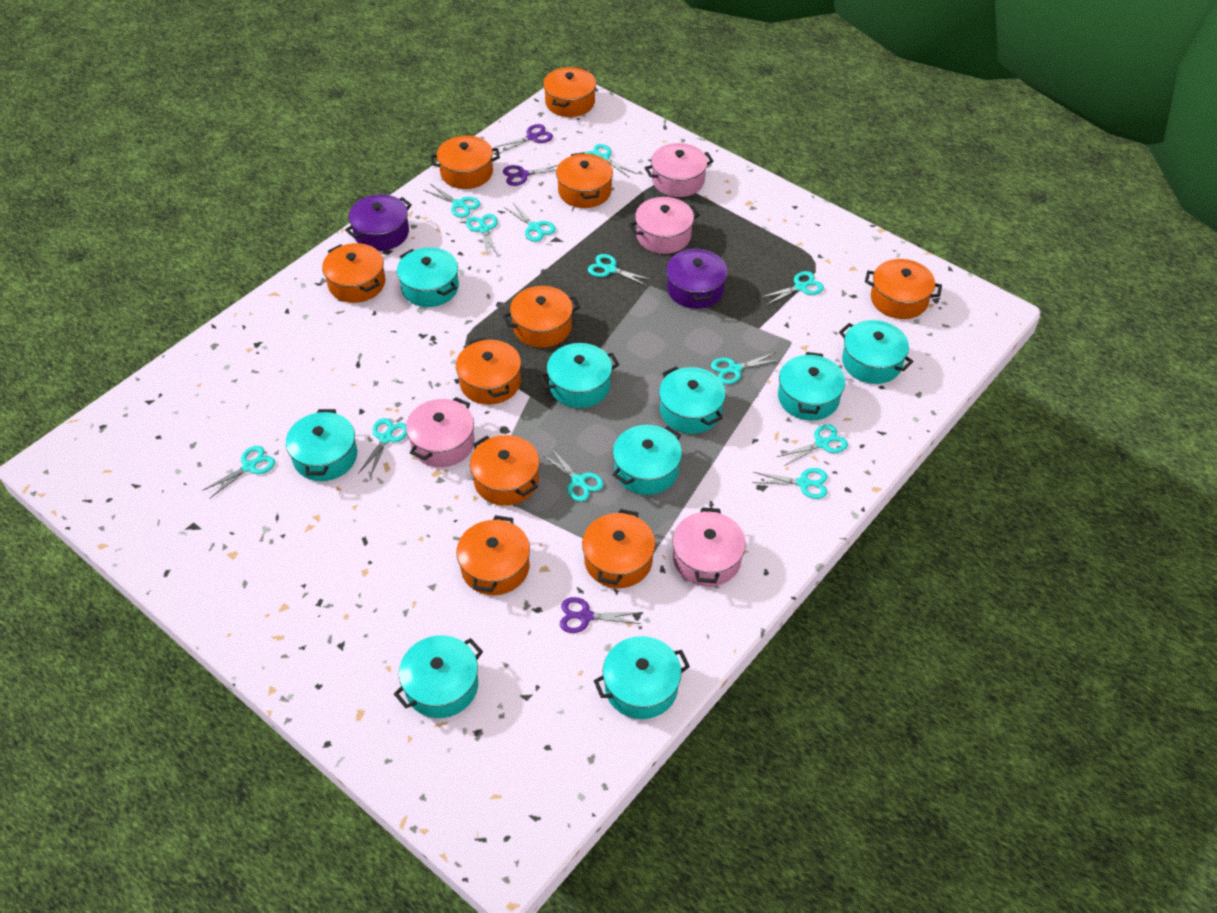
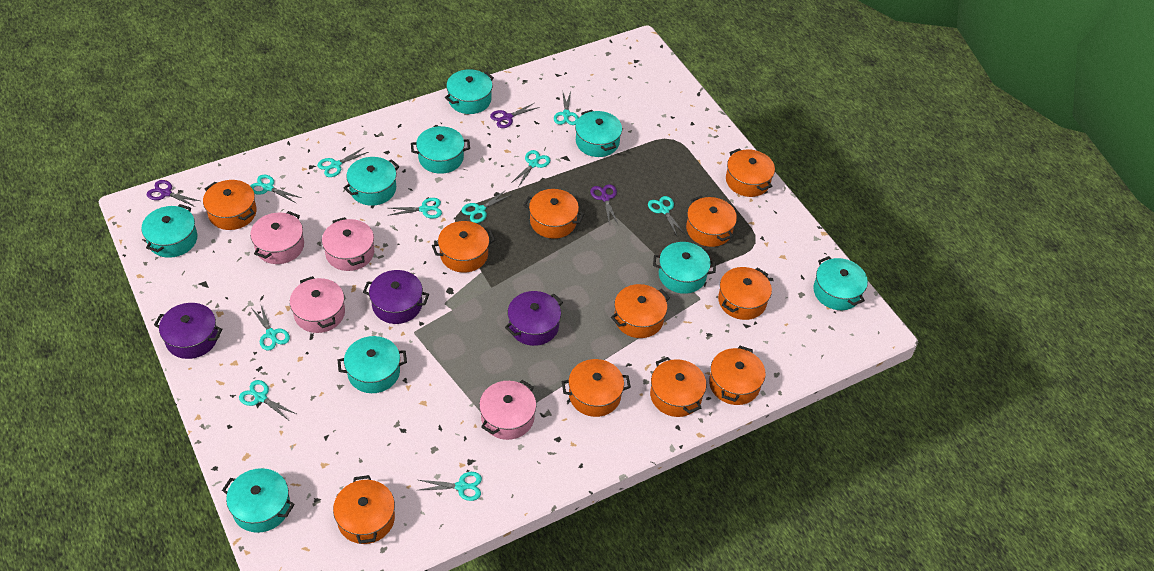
orange pot: [322,243,385,303] [430,135,500,189] [456,338,521,405] [456,515,530,595] [470,435,540,506] [503,286,580,348] [543,67,596,117] [556,152,613,208] [582,509,655,588] [865,259,942,319] = 10 -> [203,180,257,230] [333,475,395,544] [432,221,495,273] [523,189,584,239] [562,359,631,417] [611,284,670,338] [650,357,707,417] [686,195,737,247] [709,346,766,405] [718,267,772,320] [726,148,775,197] = 11
purple pot: [345,194,412,251] [666,247,728,309] = 2 -> [154,303,222,359] [363,270,429,324] [505,291,563,346] = 3
turquoise scissors: [202,446,275,499] [358,418,407,477] [424,184,480,218] [466,214,499,257] [504,203,556,242] [541,448,604,502] [585,144,637,178] [588,254,653,286] [711,352,780,384] [752,468,828,499] [760,271,824,305] [777,424,848,467] = 12 -> [239,380,296,420] [250,175,302,203] [252,306,290,351] [317,147,369,177] [387,198,442,219] [419,472,482,501] [461,190,511,223] [511,150,550,187] [554,91,579,125] [648,196,685,236] = 10

